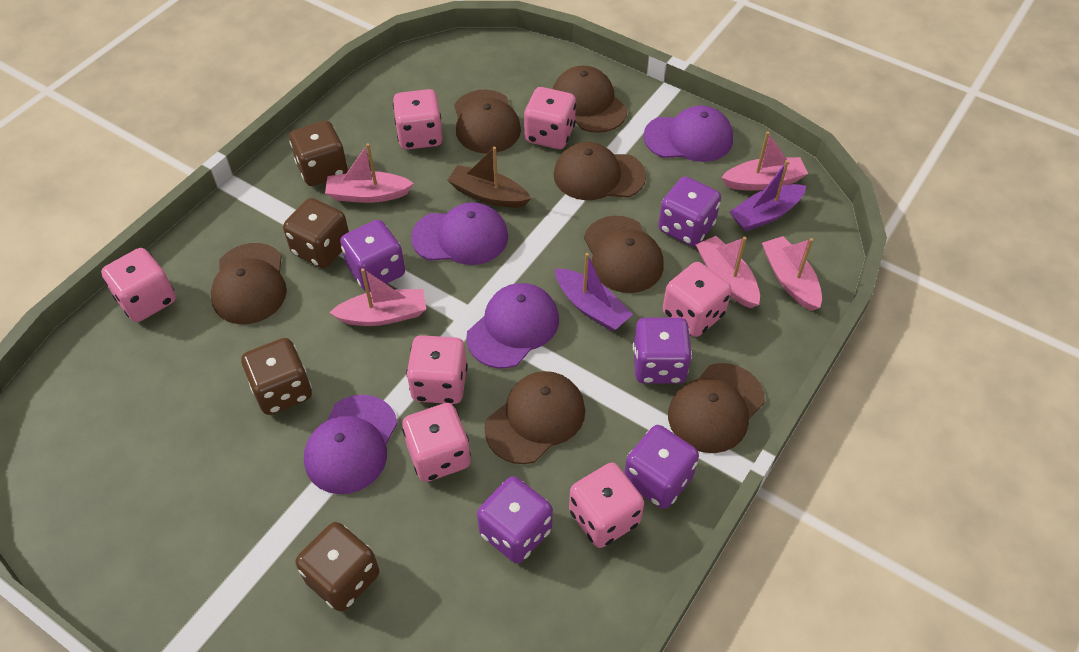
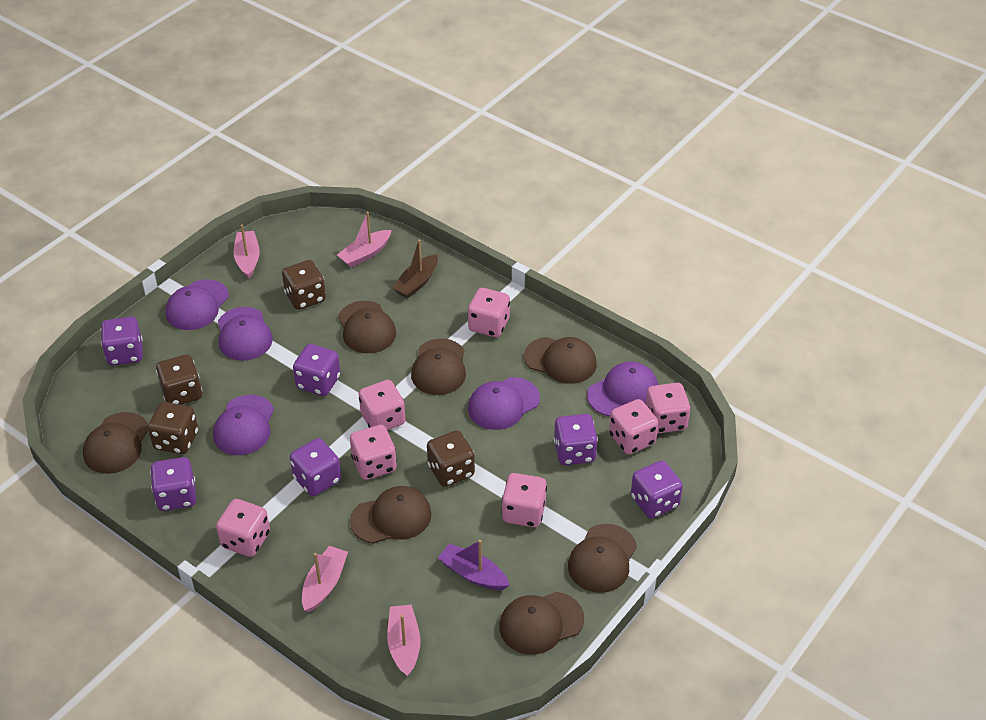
pink boat: [325,143,414,203] [329,268,426,326] [696,236,760,308] [721,131,808,191] [762,236,822,311] = 5 -> [234,225,260,278] [302,546,348,612] [337,212,391,268] [387,604,420,676] = 4
purple boat: [555,253,633,331] [729,160,806,232] = 2 -> [438,540,510,590] = 1
purple cap: [304,395,397,494] [411,202,508,265] [466,283,559,368] [644,105,733,162] = 4 -> [166,279,229,330] [213,395,274,455] [218,307,273,361] [468,377,540,430] [587,361,658,416] = 5
purple dice: [340,220,405,291] [477,476,553,564] [624,425,699,509] [633,318,692,384] [658,176,721,246] = 5 -> [101,317,143,366] [150,457,196,511] [290,438,341,496] [293,344,340,396] [554,414,598,465] [631,461,683,518] = 6

